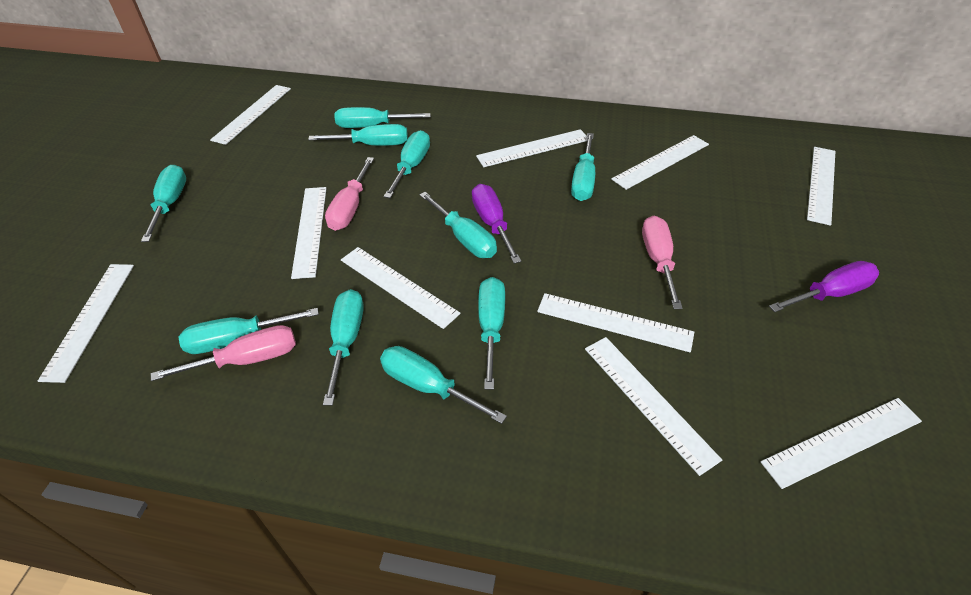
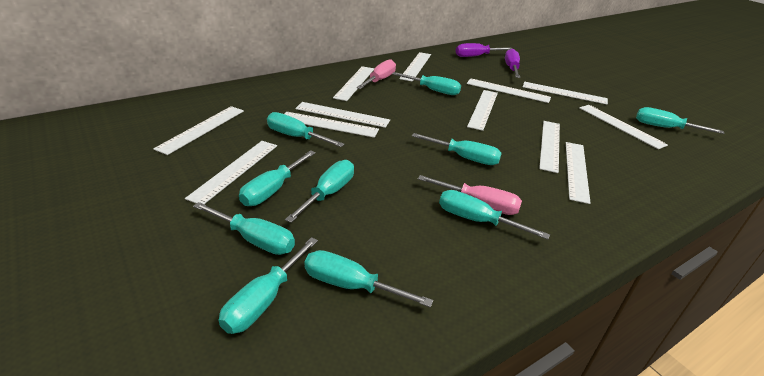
pink screwdriver: [151,325,296,381] [325,157,374,231] [642,216,683,309] = 3 -> [356,59,396,89] [418,175,522,215] = 2
white ruler: [38,264,134,383] [210,85,291,145] [291,187,327,279] [341,247,461,329] [476,129,588,167] [537,293,694,352] [585,337,722,476] [611,135,709,190] [761,398,922,489] [807,147,835,226] = 10 -> [153,106,244,155] [185,141,277,204] [285,112,379,138] [295,102,390,128] [333,66,374,101] [399,52,431,82] [467,78,551,103] [467,90,498,131] [523,82,608,104] [539,121,560,173] [566,142,591,204] [579,105,668,149] = 12

